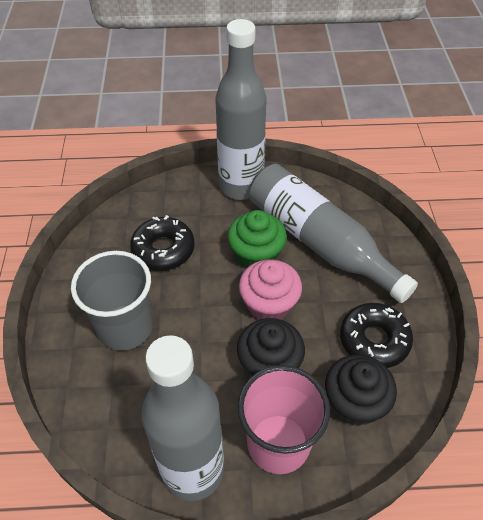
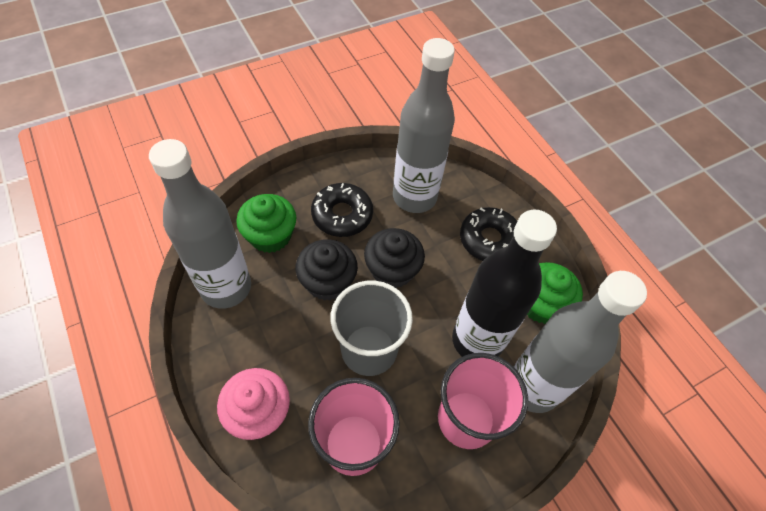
black bottle: none = 0 -> [452,210,557,357] = 1
green cupcake: [228,210,287,268] = 1 -> [236,194,296,253] [527,262,583,324] = 2
pink cup: [238,365,330,474] = 1 -> [308,378,400,476] [438,353,528,449] = 2

